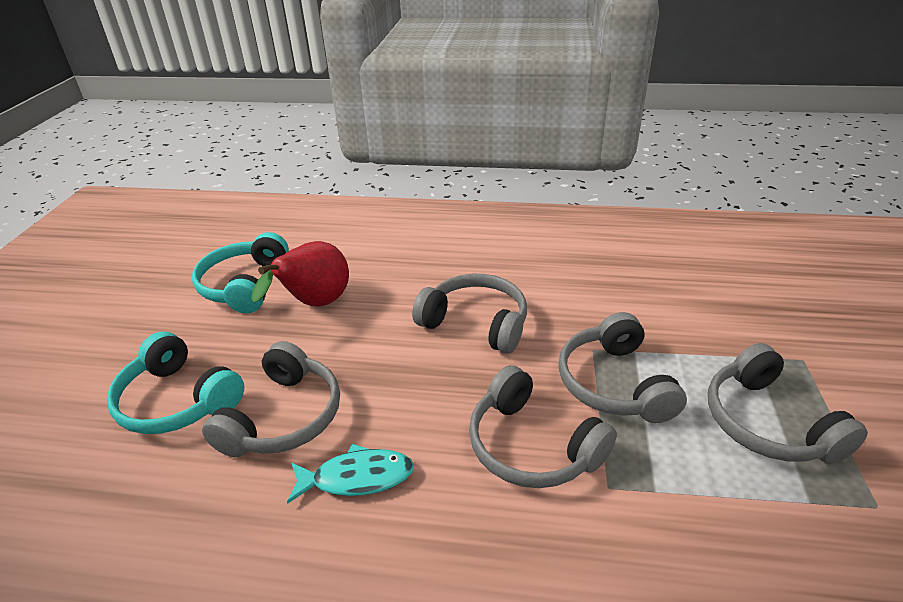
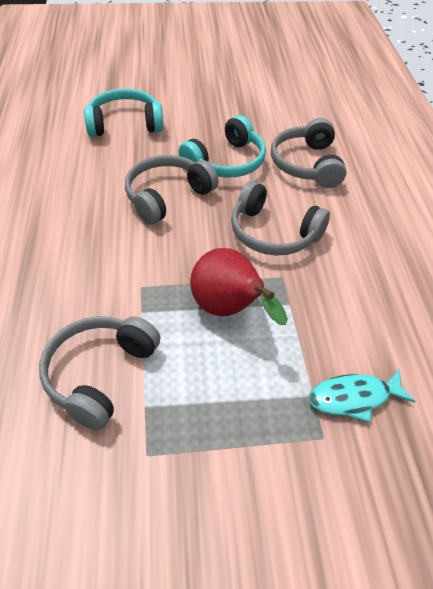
grey headphones: [202,341,340,457] [412,274,527,354] [469,365,617,488] [558,312,687,423] [708,343,868,464] = 5 -> [39,316,160,430] [125,155,218,225] [231,181,330,256] [271,118,346,188] = 4

